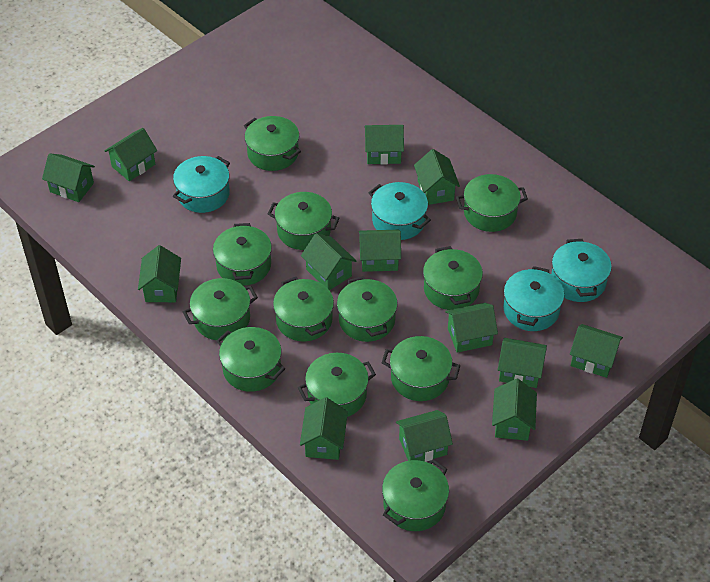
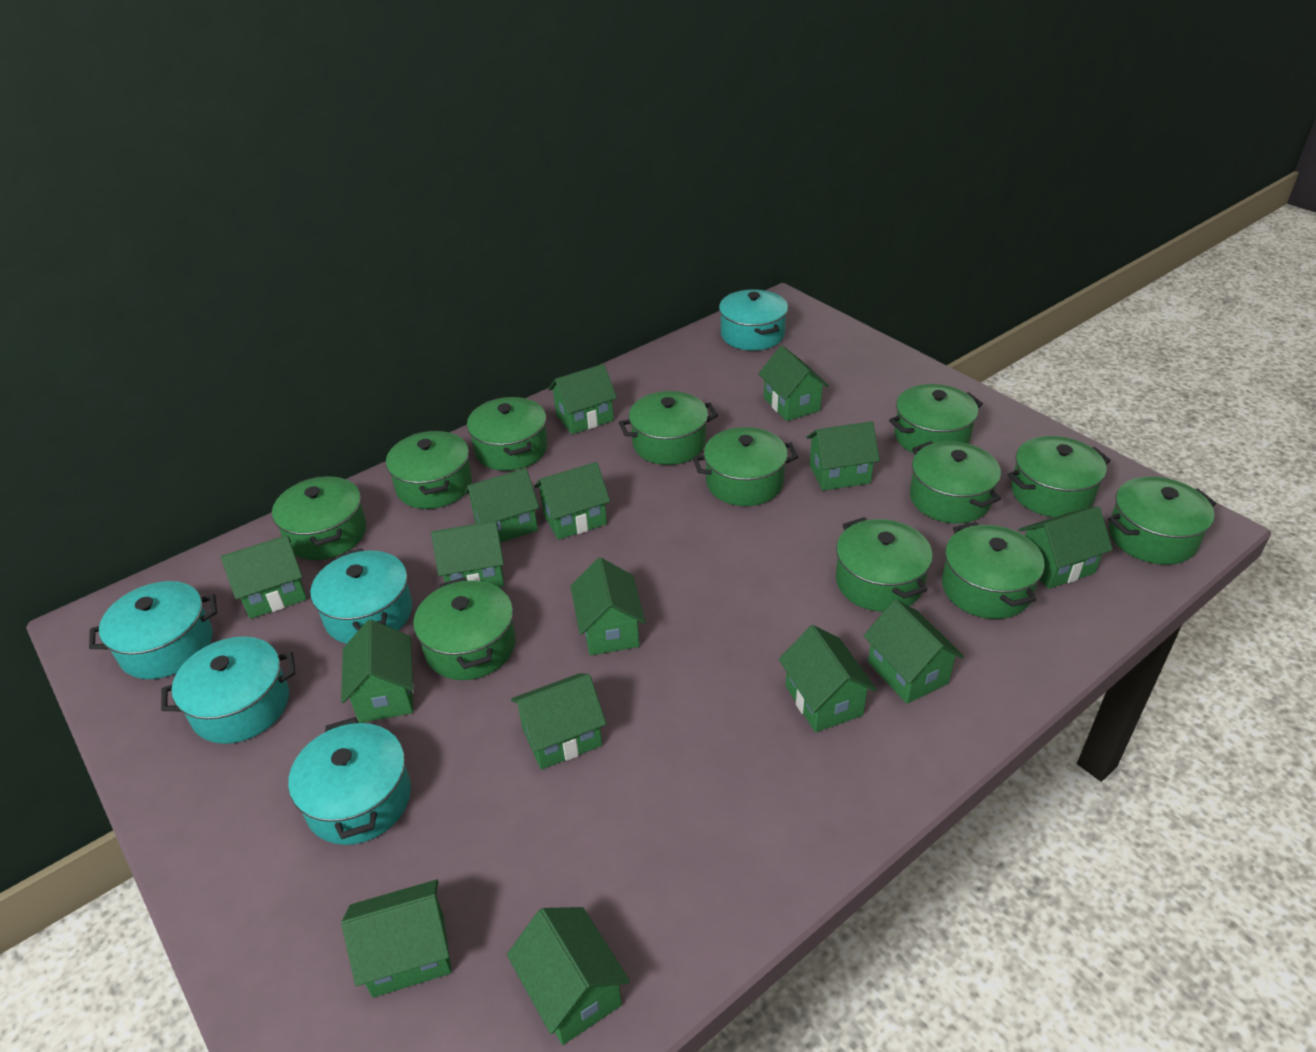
green house: [42,153,95,202] [105,128,157,181] [138,245,181,302] [300,397,348,460] [301,233,356,290] [359,230,401,272] [365,125,404,165] [396,410,453,462] [414,149,460,205] [445,303,498,353] [492,379,537,441] [498,338,547,388] [570,324,623,378] = 13 -> [221,535,307,619] [341,619,414,723] [342,880,452,998] [431,521,504,587] [465,468,539,543] [507,907,630,1045] [511,673,606,770] [534,462,610,540] [548,364,617,434] [571,558,645,655] [758,346,829,421] [779,625,877,732] [807,421,880,491] [864,599,964,704] [1019,506,1113,589] = 15
turquoise pot: [173,156,230,213] [369,182,431,240] [503,266,564,331] [551,239,612,302] = 4 -> [89,581,217,679] [161,637,295,744] [288,717,411,845] [310,548,412,644] [719,289,788,351] = 5

